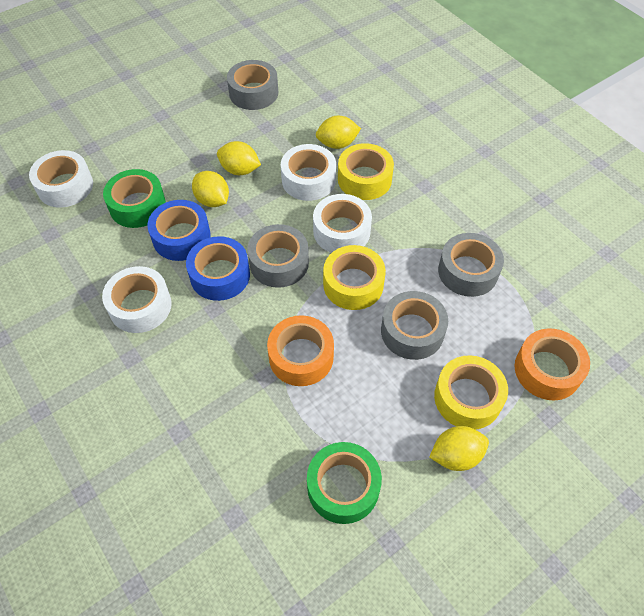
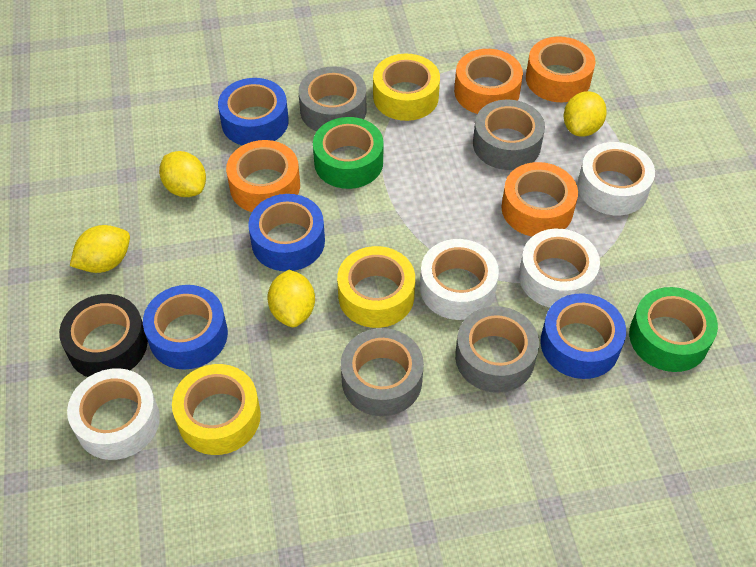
black tape: none = 0 -> [59,294,148,377] = 1
blue tape: [147,200,211,261] [186,236,250,301] = 2 -> [143,285,228,370] [218,78,289,145] [248,194,325,271] [540,293,626,379] = 4
orange tape: [267,315,334,386] [514,328,590,400] = 2 -> [226,140,300,212] [454,49,523,114] [501,162,578,237] [526,36,596,102] = 4

